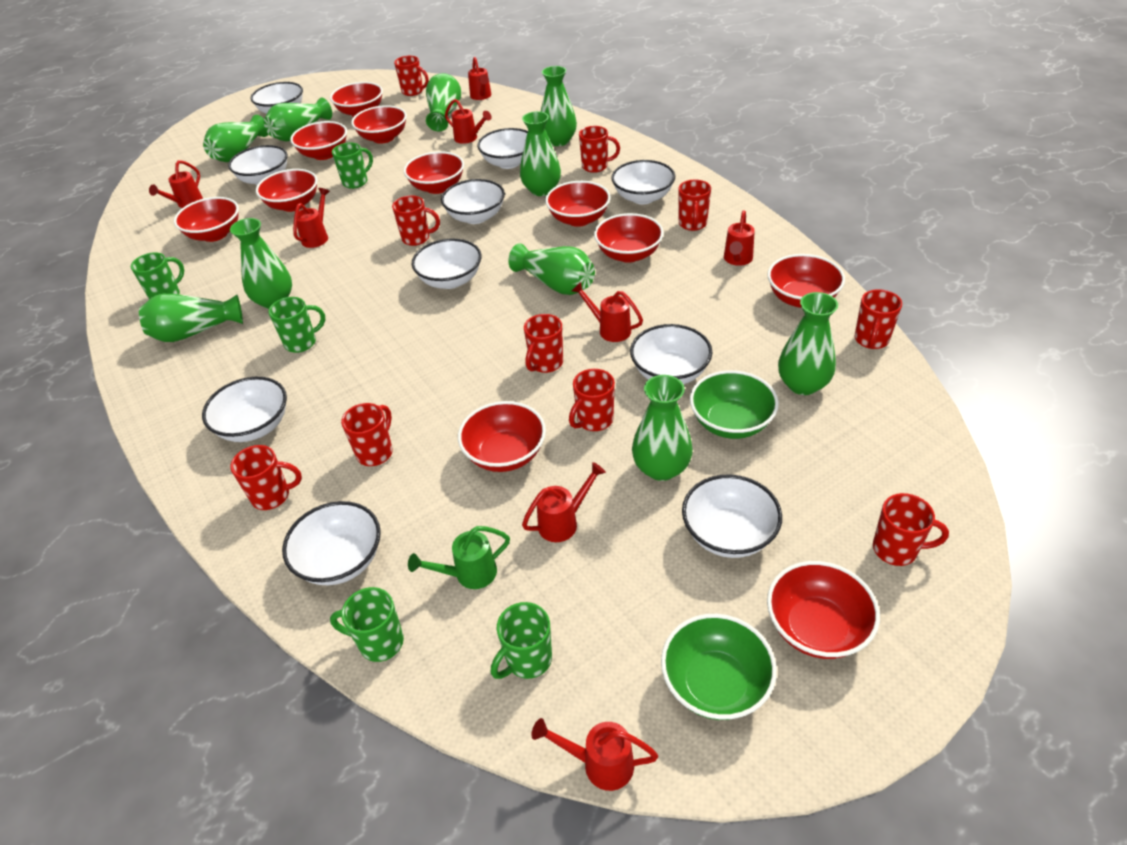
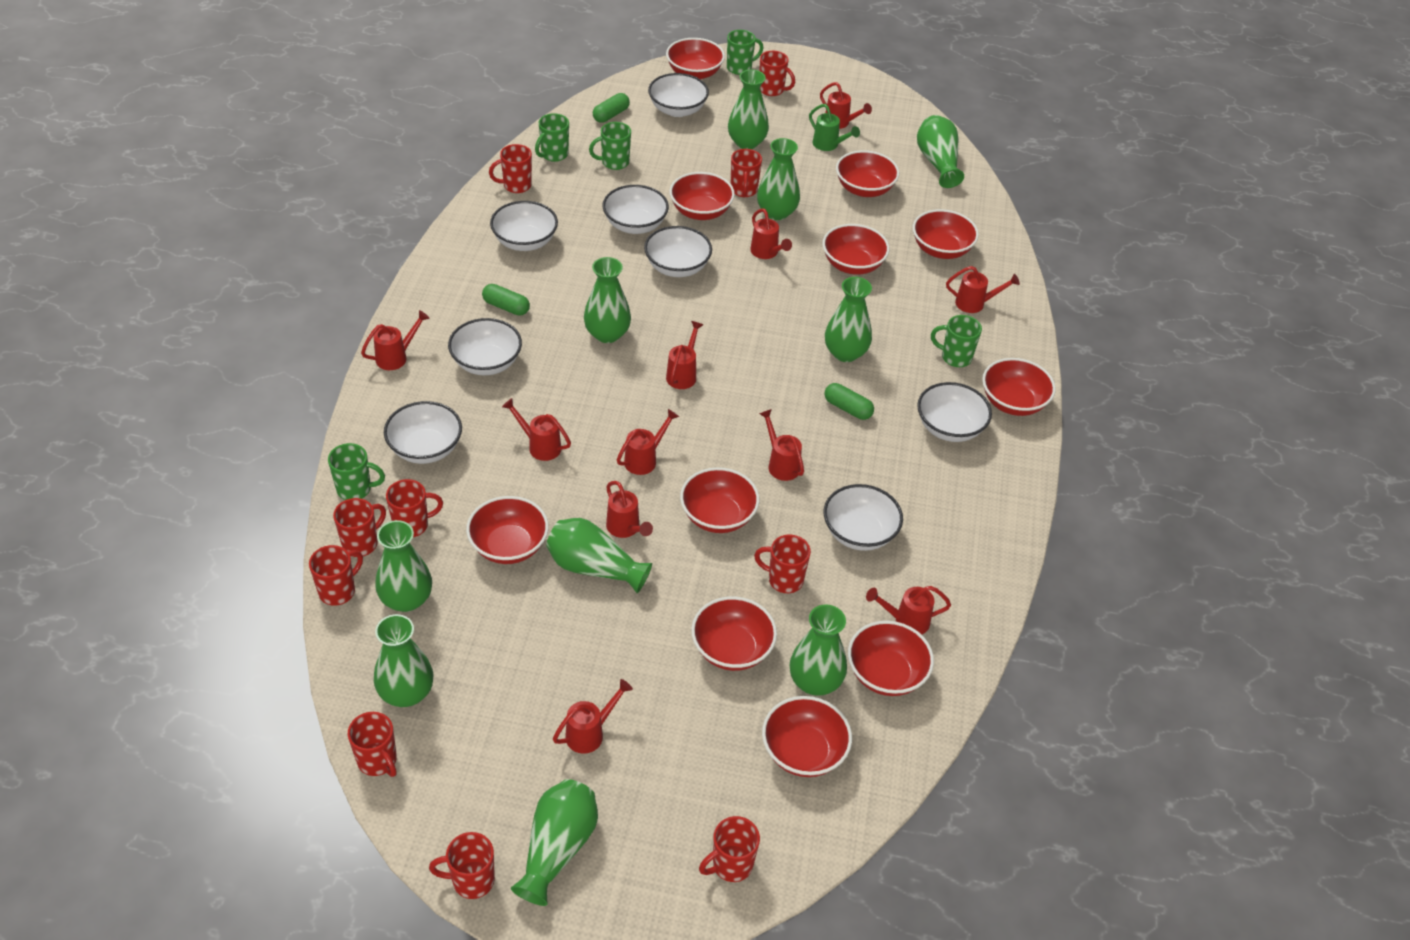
green bowl: [661,614,777,720] [690,370,779,439] = 2 -> none = 0
green capsule: none = 0 -> [482,284,530,316] [593,93,630,123] [824,383,874,420] = 3
red watering can: [149,160,203,208] [293,188,330,248] [445,99,492,144] [468,57,491,100] [522,462,606,542] [531,718,658,791] [572,282,643,342] [724,210,755,266] = 8 -> [361,310,430,370] [502,398,571,461] [553,679,633,754] [606,481,653,538] [617,409,679,475] [666,321,703,389] [750,209,792,259] [759,409,804,481] [820,82,872,129] [866,586,951,635] [946,266,1020,313] = 11
white bowl: [202,377,287,442] [228,145,288,185] [250,82,303,114] [282,501,381,585] [411,239,482,289] [441,179,505,224] [477,128,528,169] [611,160,675,204] [630,324,713,384] [682,474,782,558] = 10 -> [384,401,462,464] [448,318,522,375] [490,201,558,251] [603,185,669,234] [644,226,712,277] [648,73,709,117] [824,484,903,551] [917,382,992,442] = 8

